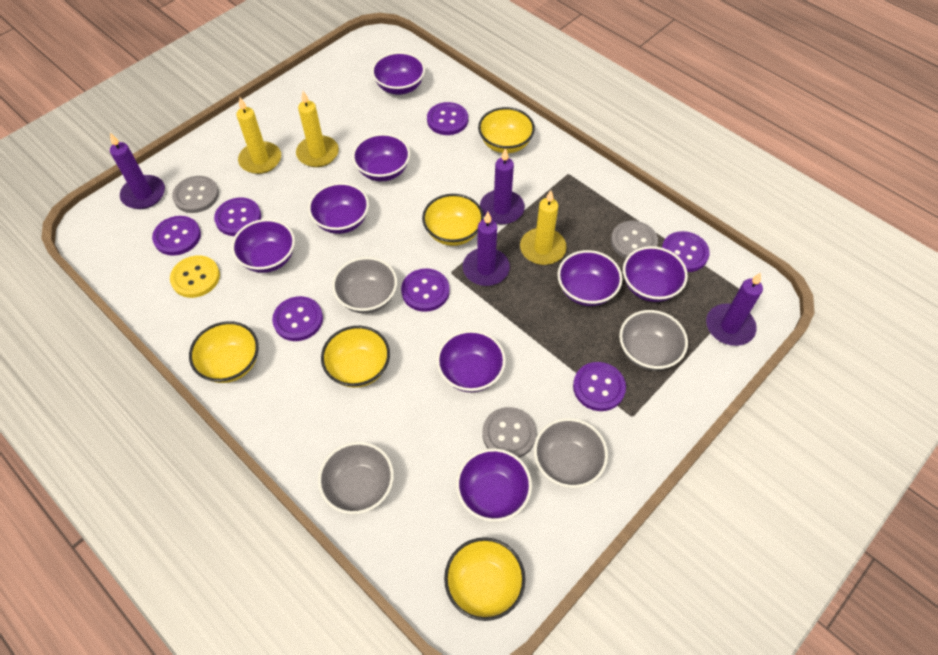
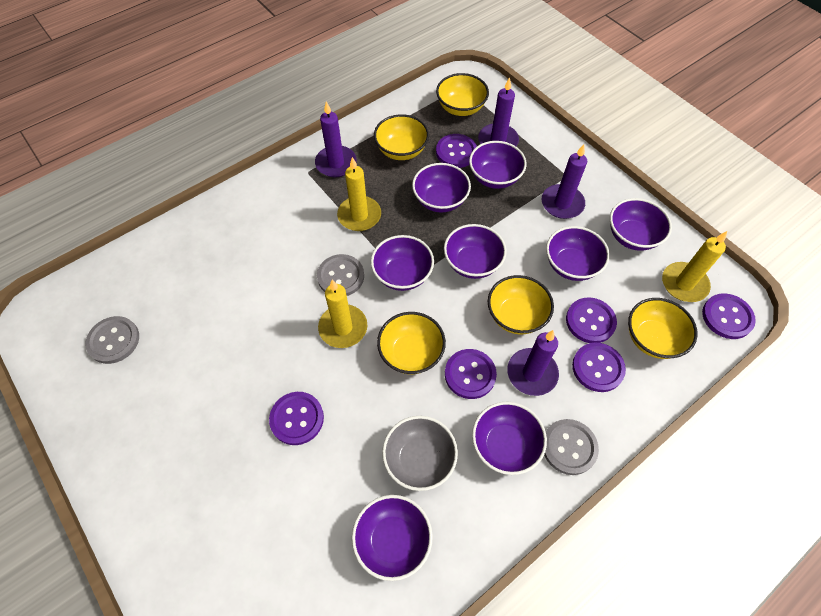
grey bowl: [318,442,394,514] [332,257,397,314] [534,418,608,488] [619,310,688,371] = 4 -> [382,416,458,491] = 1
purple button: [152,216,201,256] [214,198,261,236] [272,296,323,341] [401,268,450,312] [427,102,468,135] [573,362,626,411] [662,231,710,272] = 7 -> [269,392,324,445] [436,134,477,168] [445,349,497,399] [566,297,617,343] [572,343,626,392] [702,293,756,339] = 6
yellow button: [170,255,220,298] = 1 -> none = 0

